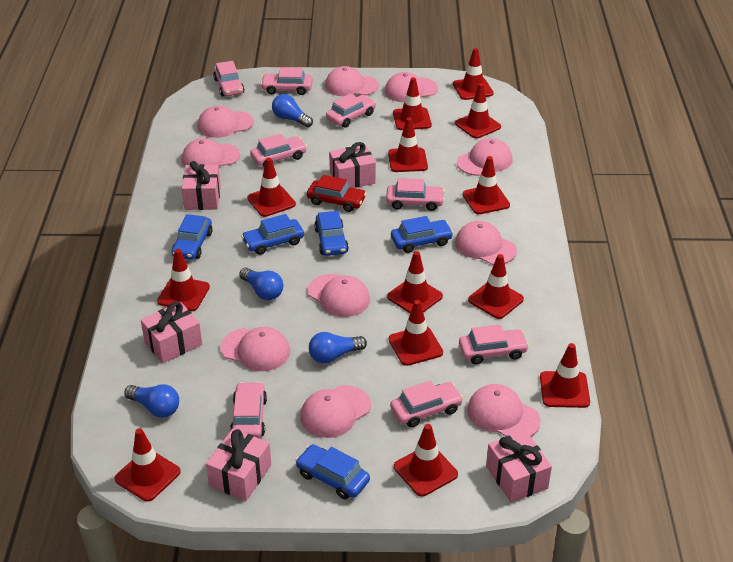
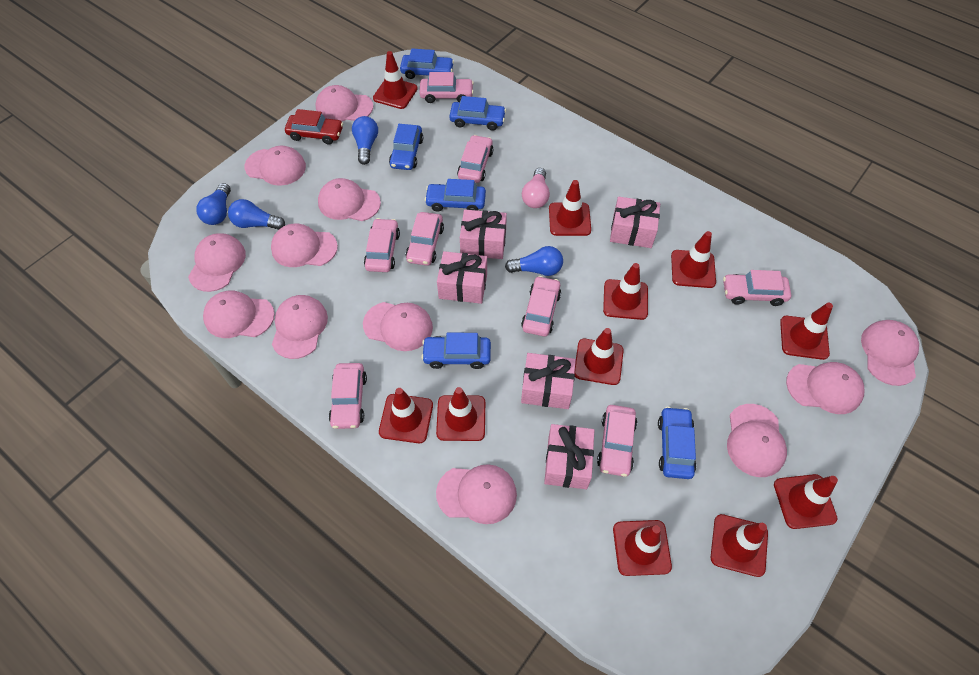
blue car: [172,214,212,260] [241,214,304,255] [295,444,370,499] [314,211,349,256] [391,216,453,253] = 5 -> [389,124,423,170] [400,49,454,79] [421,333,491,369] [424,179,486,212] [449,96,506,131] [658,406,696,479] = 6
pink cap: [182,138,240,167] [197,106,254,138] [220,327,290,371] [300,385,371,438] [307,274,370,317] [325,66,379,96] [385,72,438,102] [455,221,517,265] [457,138,512,176] [467,384,541,437] = 10 -> [188,233,246,292] [203,290,275,338] [245,146,306,186] [271,224,338,267] [272,295,328,359] [315,85,373,121] [318,178,381,221] [363,302,433,351] [436,464,517,524] [727,404,787,477] [786,362,864,414] [861,320,919,386] = 12
pink light bulb: none = 0 -> [522,168,550,208] = 1
red traffic cone: [115,428,181,502] [157,249,210,311] [247,158,296,217] [387,251,443,313] [388,117,428,172] [389,300,443,366] [393,77,432,130] [394,424,458,497] [453,48,494,100] [455,83,501,139] [463,156,510,214] [468,254,524,319] [540,343,590,408] = 13 -> [373,51,418,109] [379,388,433,443] [436,387,485,441] [549,180,591,236] [574,328,624,385] [603,263,648,320] [613,520,672,576] [671,231,716,288] [711,514,768,577] [774,474,838,529] [780,303,833,360] = 11

